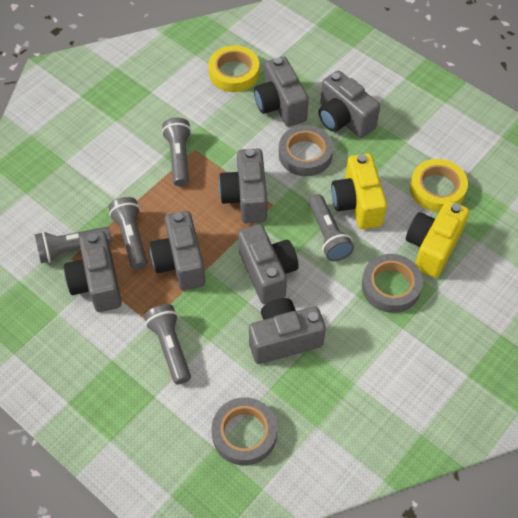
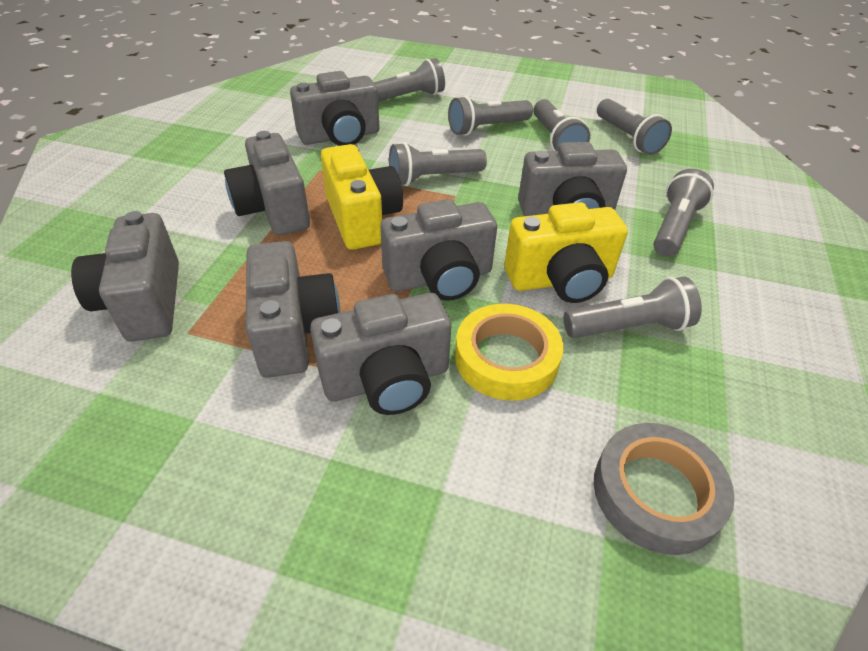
grey flashlight: [35,227,112,263] [109,197,147,270] [144,304,191,384] [162,117,191,186] [308,194,354,261] = 5 -> [374,58,445,102] [389,142,487,186] [448,96,533,136] [533,99,590,151] [564,276,702,338] [597,99,672,155] [653,169,714,257] = 7
grey tape: [212,397,277,466] [279,125,333,176] [362,254,423,313] = 3 -> [594,423,735,555] = 1
yellow tape: [208,45,259,92] [410,159,468,212] = 2 -> [455,304,563,401] = 1

